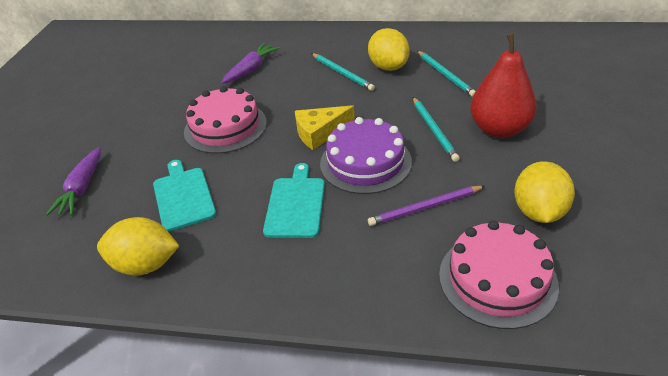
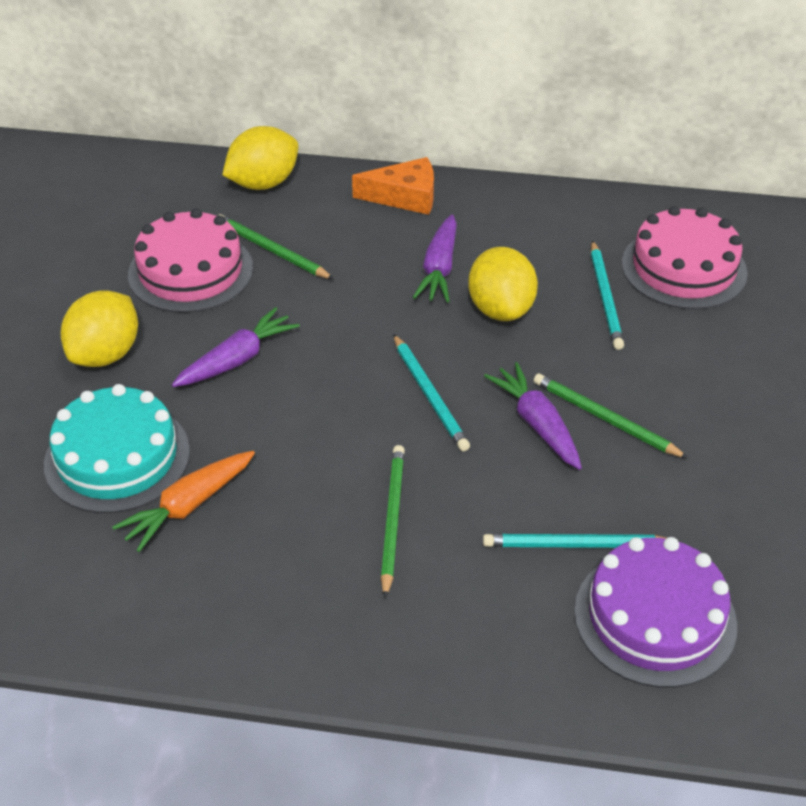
green pencil: none = 0 -> [219,214,334,279] [381,445,405,598] [533,373,688,458] = 3
orange carrot: none = 0 -> [112,451,255,552] = 1
orange cheese: none = 0 -> [352,157,434,215] = 1
purple carrot: [46,147,101,216] [221,43,280,84] = 2 -> [172,307,300,387] [413,214,457,303] [484,362,582,470] = 3
purple pencil: [368,186,485,226] = 1 -> none = 0
red pear: [470,33,537,138] = 1 -> none = 0
turquoise cake: none = 0 -> [44,384,190,513] = 1
turquoise cutting board: [153,160,216,232] [263,163,325,238] = 2 -> none = 0
yellow cheese: [295,105,355,150] = 1 -> none = 0

